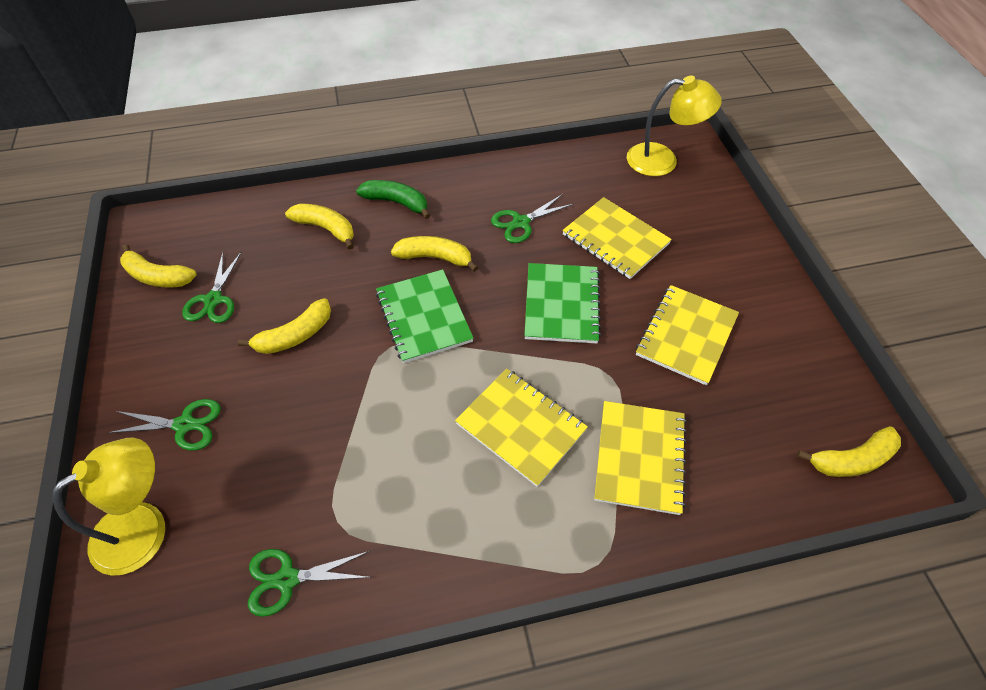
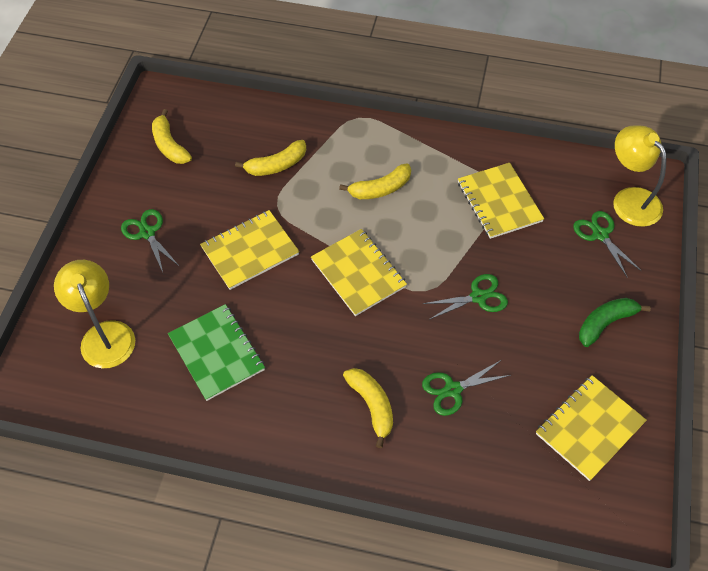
green notebook: [376,269,474,363] [524,263,601,344] = 2 -> [168,304,265,401] = 1
yellow banana: [120,244,197,287] [238,298,331,354] [285,204,354,250] [391,236,478,272] [797,426,901,477] = 5 -> [152,109,192,164] [235,140,306,176] [339,163,411,199] [343,368,393,448] = 4

